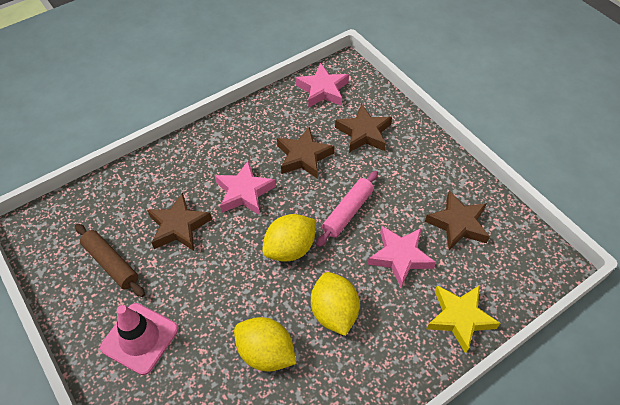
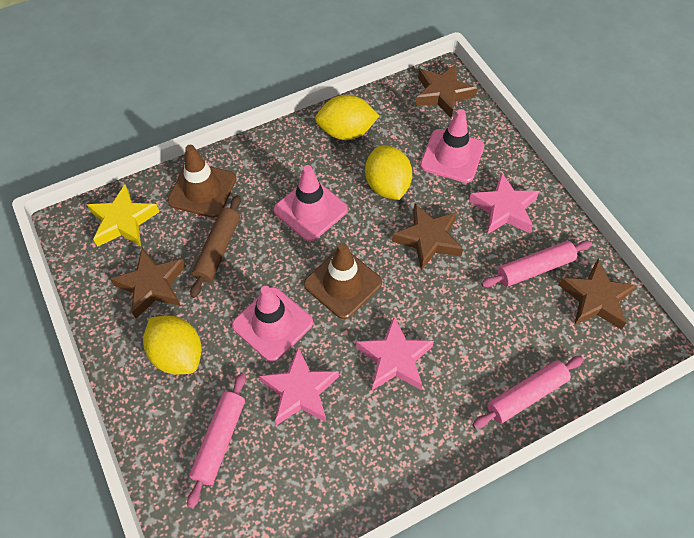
brown traffic cone: none = 0 -> [167,145,236,218] [304,243,382,319] = 2
pink rolling pin: [316,171,378,247] = 1 -> [187,372,246,508] [472,356,584,429] [481,240,592,287] = 3
pink traffic cone: [100,303,178,375] = 1 -> [232,286,313,362] [274,165,348,242] [420,109,484,183] = 3

